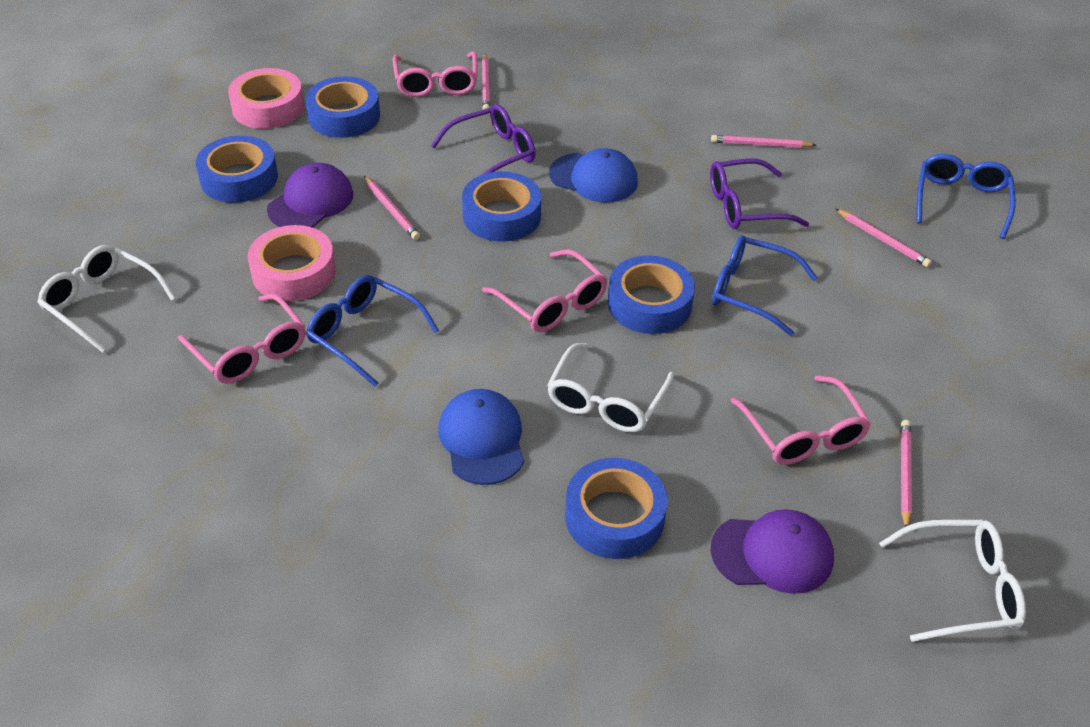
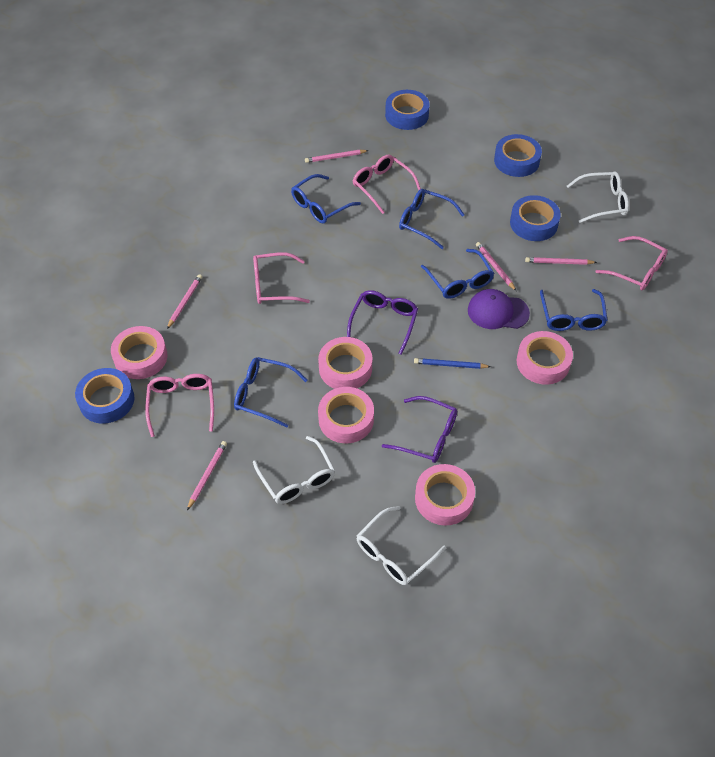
blue cap: [438,389,524,485] [549,148,638,202] = 2 -> none = 0
blue glasses: [306,275,439,387] [712,235,818,336] [916,154,1016,239] = 3 -> [234,357,307,428] [291,174,361,224] [399,189,465,249] [421,249,494,299] [540,289,608,331] = 5
blue pencil: none = 0 -> [414,358,491,369] = 1
blue tape: [196,136,278,203] [305,76,380,138] [462,171,541,242] [565,458,668,559] [608,255,695,334] = 5 -> [75,368,135,424] [385,90,430,130] [494,134,542,177] [510,195,561,241] = 4
pink tape: [228,68,304,129] [248,225,336,301] = 2 -> [111,326,168,379] [318,337,372,389] [318,387,374,443] [415,464,475,525] [517,331,573,385] = 5
purple cap: [267,163,353,228] [710,509,834,594] = 2 -> [468,289,530,329] = 1

